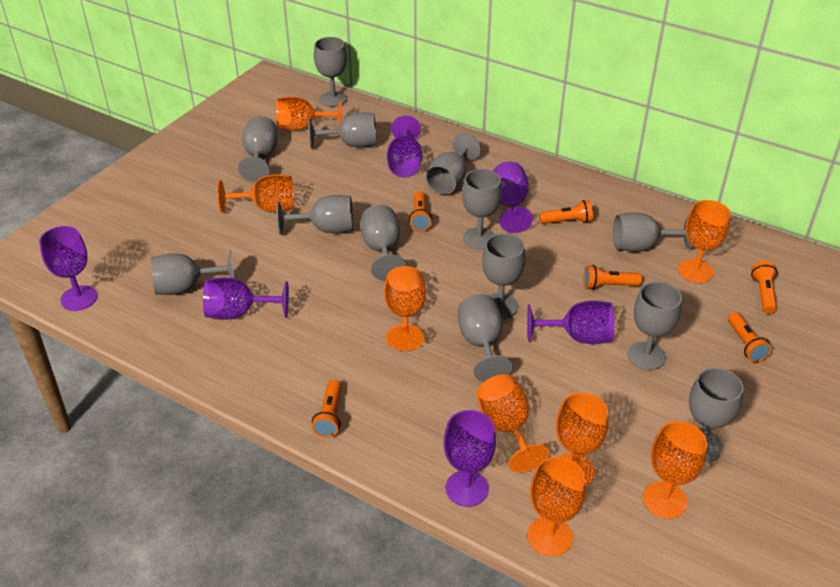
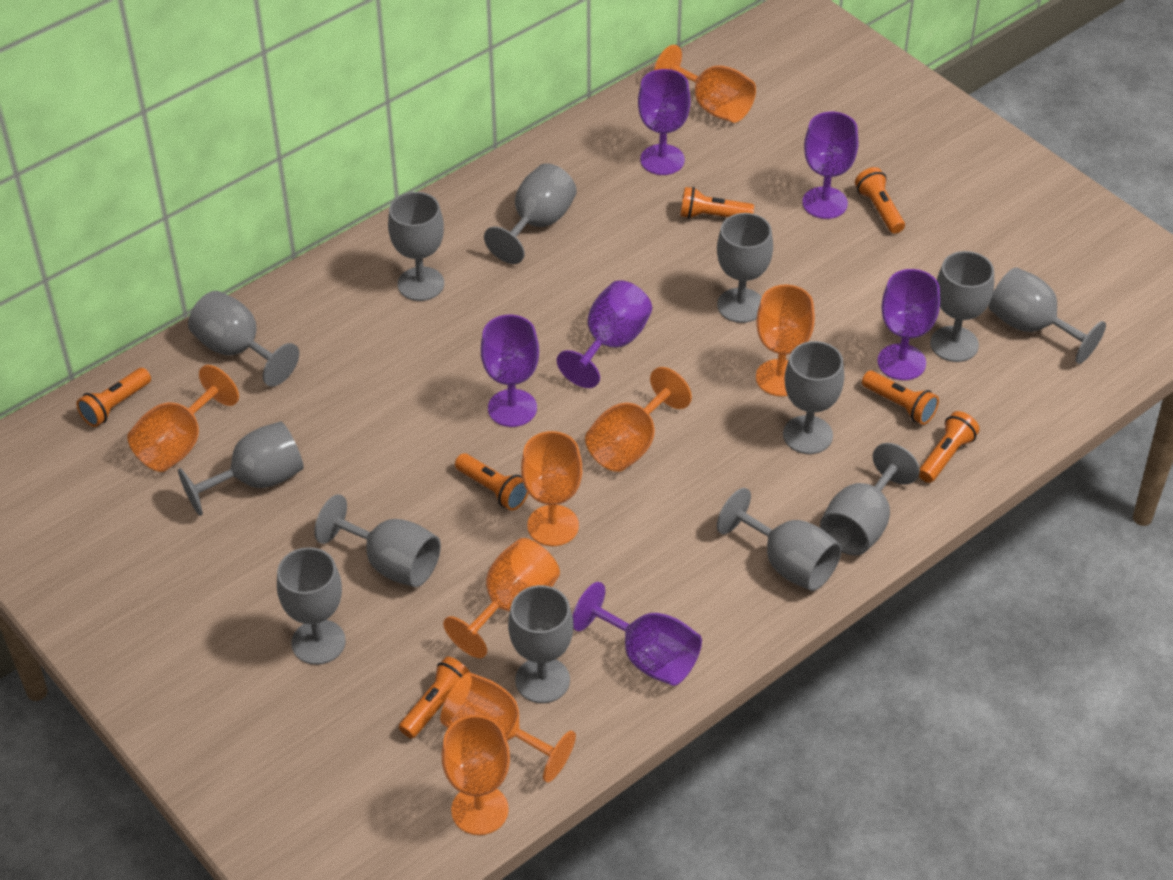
orange flashlight: [312,380,342,438] [409,191,432,231] [539,200,593,224] [583,265,642,290] [728,312,772,362] [751,261,777,314] = 6 -> [76,368,151,427] [399,656,471,739] [455,453,528,511] [680,187,754,219] [855,167,905,234] [862,371,939,425] [919,411,980,483] = 7

